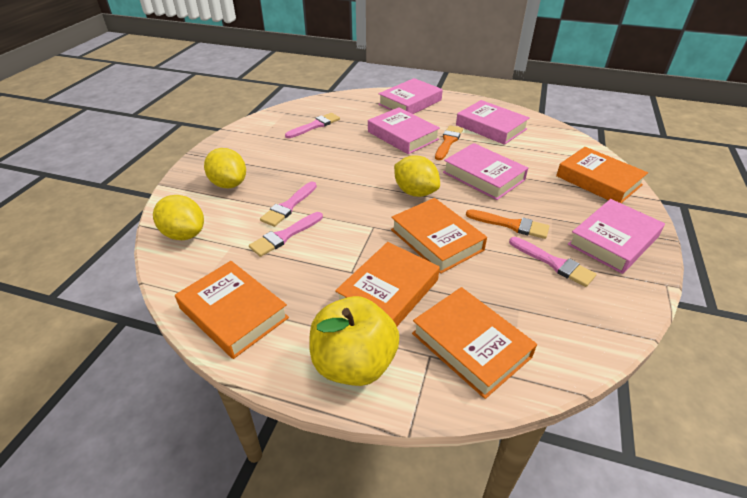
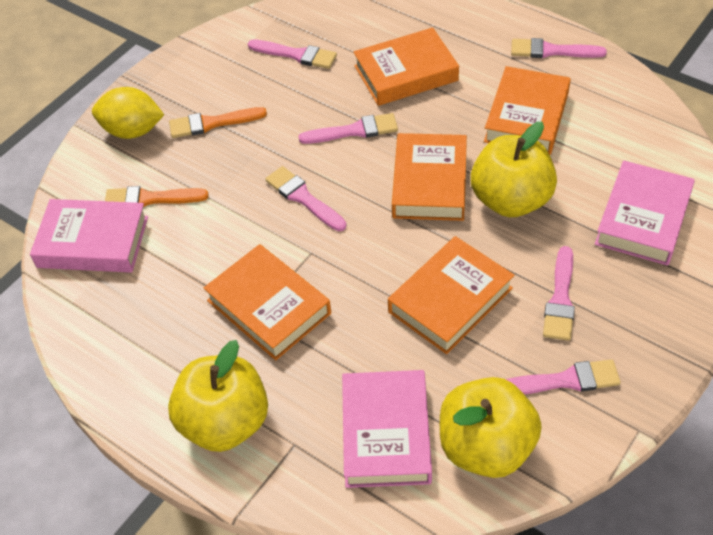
pink book: [368,107,440,154] [378,78,443,114] [443,143,528,200] [456,100,530,145] [568,199,665,274] = 5 -> [30,199,148,273] [342,370,432,488] [595,160,695,266] = 3
pink brush: [249,212,323,257] [260,181,317,227] [285,113,340,138] [509,237,596,287] = 4 -> [248,39,337,69] [265,166,346,231] [298,113,398,144] [505,359,621,394] [511,38,607,58] [543,246,575,341] = 6
yellow apple: [309,296,399,386] = 1 -> [168,340,268,452] [440,377,542,478] [471,122,557,217] = 3
yellow lemon: [153,195,204,240] [204,148,246,188] [394,156,440,197] = 3 -> [92,87,164,139] = 1

